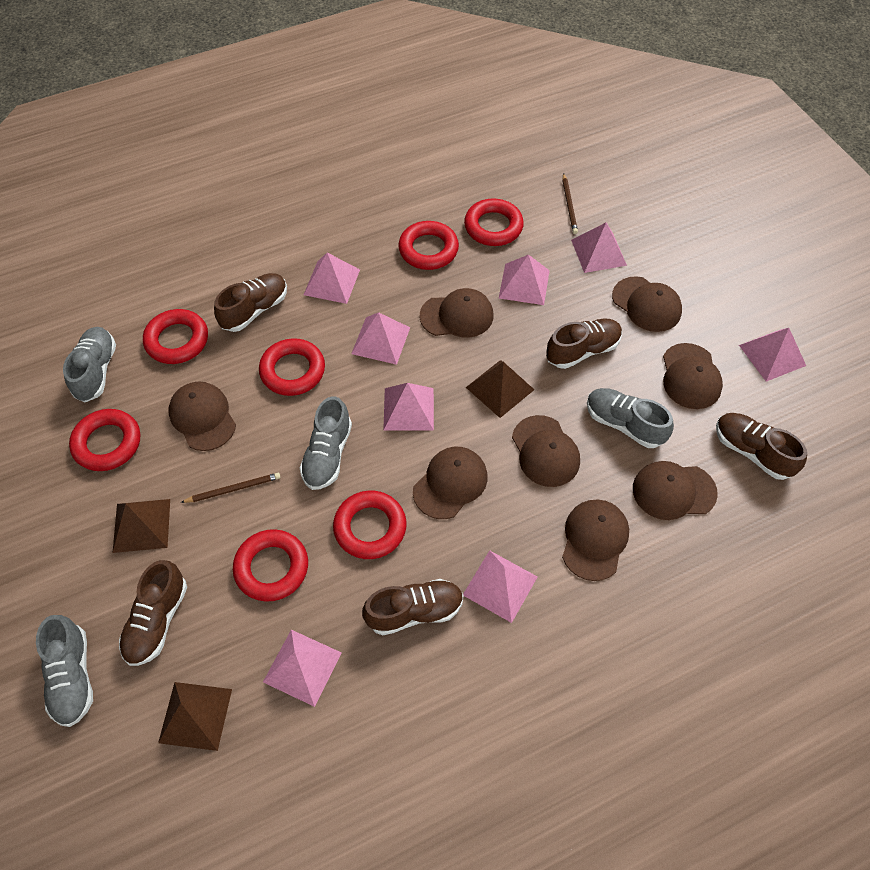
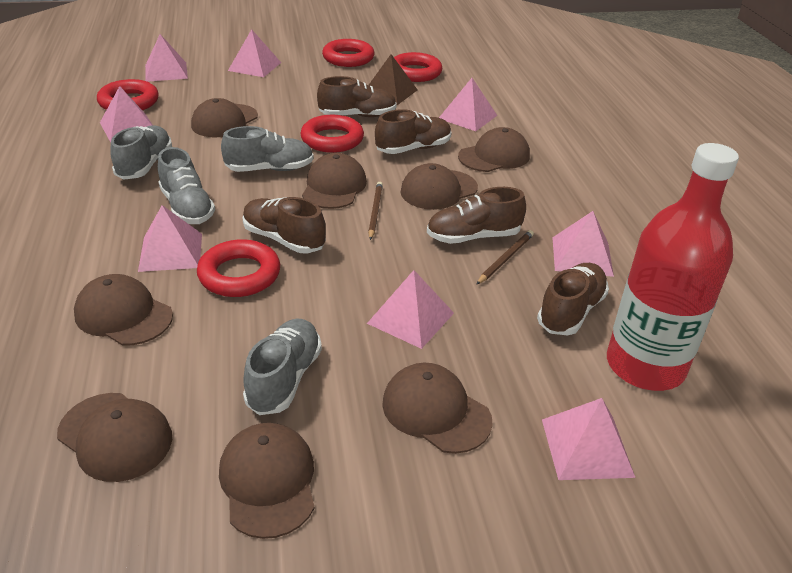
brown pyramid: [113,499,170,553] [158,682,232,751] [466,360,534,418] = 3 -> [368,54,418,105] = 1
red bottle: none = 0 -> [607,143,739,391] = 1
red ring: [69,409,140,471] [143,309,208,364] [233,529,308,602] [259,338,325,396] [333,491,407,559] [398,221,459,270] [464,199,524,246] = 7 -> [97,79,159,110] [197,239,280,297] [300,115,364,153] [322,39,374,67] [394,52,442,82] = 5

